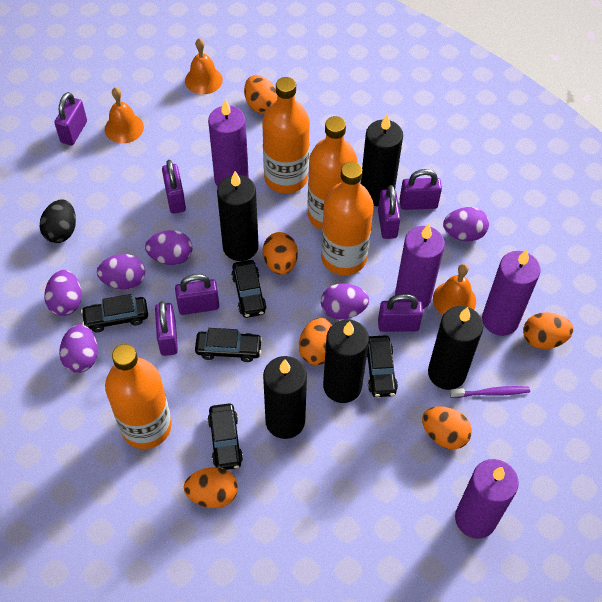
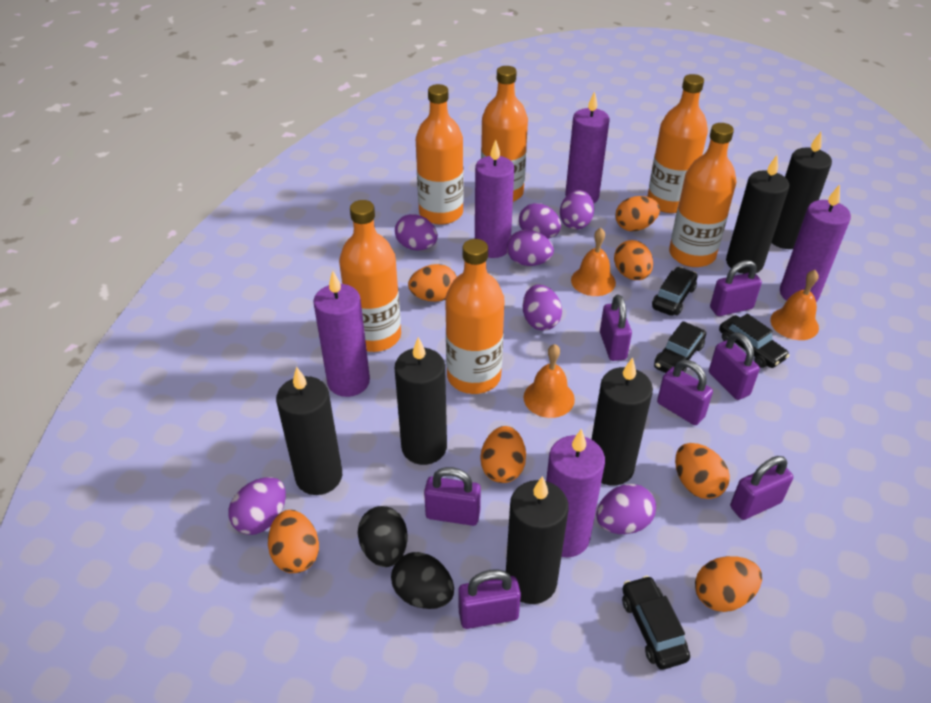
black candle: [217,171,259,261] [263,356,307,439] [323,319,369,403] [361,114,403,206] [428,306,483,390] = 5 -> [276,367,342,495] [395,337,447,465] [506,476,569,604] [591,357,653,486] [726,155,789,274] [771,132,832,249] = 6
black car: [81,294,148,332] [195,328,263,362] [207,403,243,470] [231,260,267,318] [367,335,398,397] = 5 -> [622,575,690,670] [652,267,697,316] [654,321,706,373] [719,313,790,368] = 4
black egg: [40,200,76,243] = 1 -> [358,506,407,567] [391,552,454,609] = 2
orange bottle: [105,344,172,449] [262,77,310,194] [308,116,358,230] [321,162,374,275] = 4 -> [339,200,401,352] [416,84,464,225] [445,239,504,394] [481,66,528,202] [647,74,708,213] [669,123,736,267] = 6
orange egg: [184,467,238,508] [244,75,277,114] [263,232,298,275] [299,318,332,365] [422,406,472,449] [523,312,573,349] = 6 -> [268,510,319,573] [408,264,457,302] [481,426,526,483] [614,240,653,280] [616,196,660,231] [675,443,730,499] [695,556,762,612] = 7
purple candle: [208,100,249,187] [395,224,445,309] [455,459,519,539] [482,250,540,336] = 4 -> [313,271,370,397] [475,139,514,258] [546,429,605,557] [565,91,610,203] [780,185,851,302] = 5
purple egg: [44,270,82,316] [59,324,98,373] [97,254,145,289] [145,230,193,265] [321,283,369,320] [443,207,489,241] = 6 -> [228,477,286,535] [395,214,438,250] [507,230,554,266] [519,203,561,239] [523,285,562,331] [560,190,594,230] [596,484,656,534] = 7
purple toothbrush: [450,386,530,398] = 1 -> none = 0

